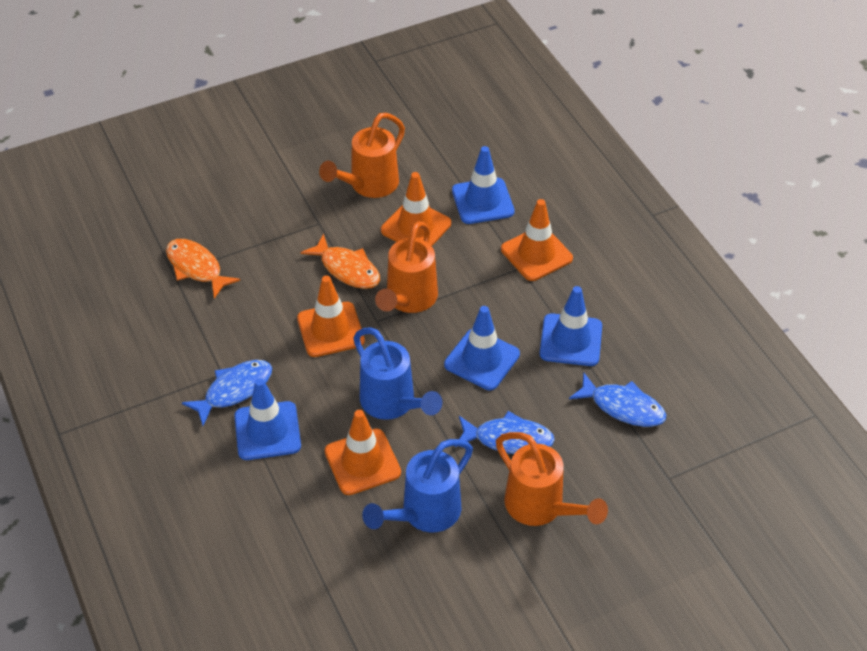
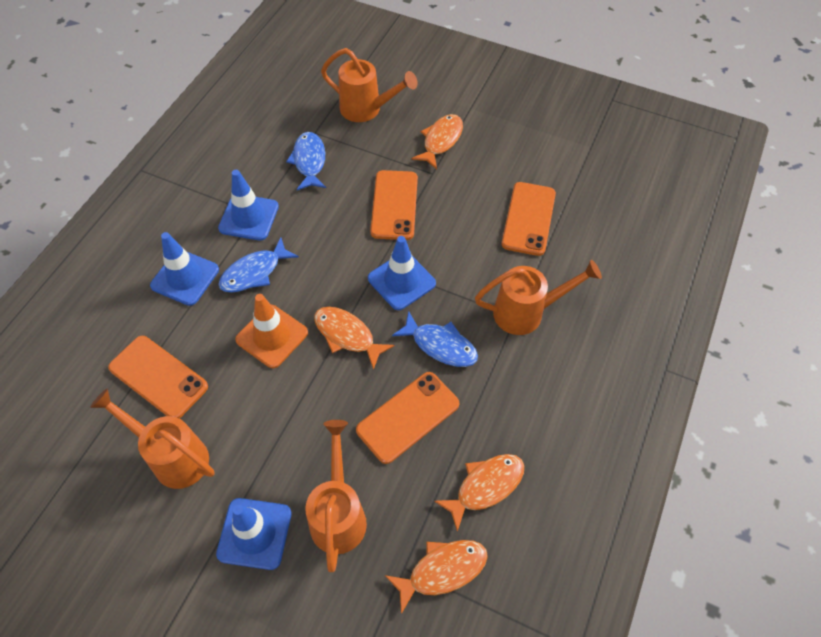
blue watering can: [353,327,442,420] [362,439,473,532] = 2 -> none = 0
orange fish: [166,239,240,299] [301,234,380,289] = 2 -> [314,307,394,370] [385,540,488,614] [411,114,463,169] [434,454,524,532] = 4
orange phone: none = 0 -> [108,336,208,419] [356,372,459,464] [370,170,418,240] [501,182,556,256] = 4
orange traffic cone: [297,276,365,357] [325,410,401,495] [381,172,451,246] [501,199,573,281] = 4 -> [235,294,308,368] = 1
orange watering can: [319,113,405,198] [375,221,438,313] [496,432,608,526] = 3 -> [90,388,215,489] [305,420,367,572] [321,48,418,122] [475,260,602,335] = 4

